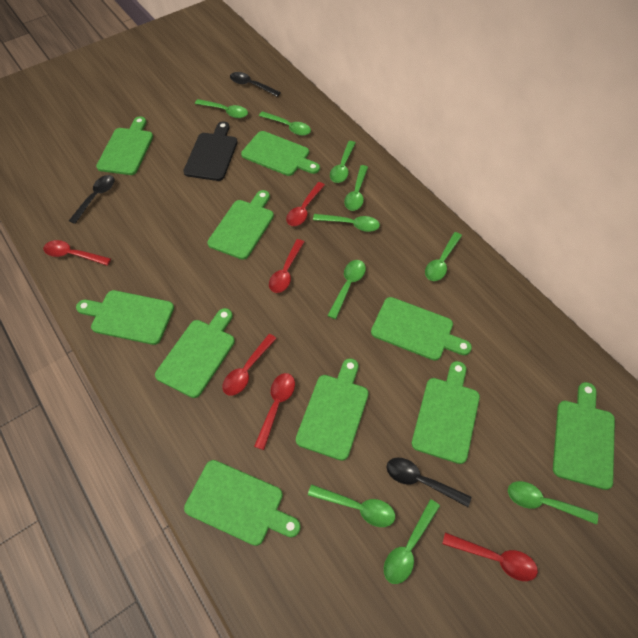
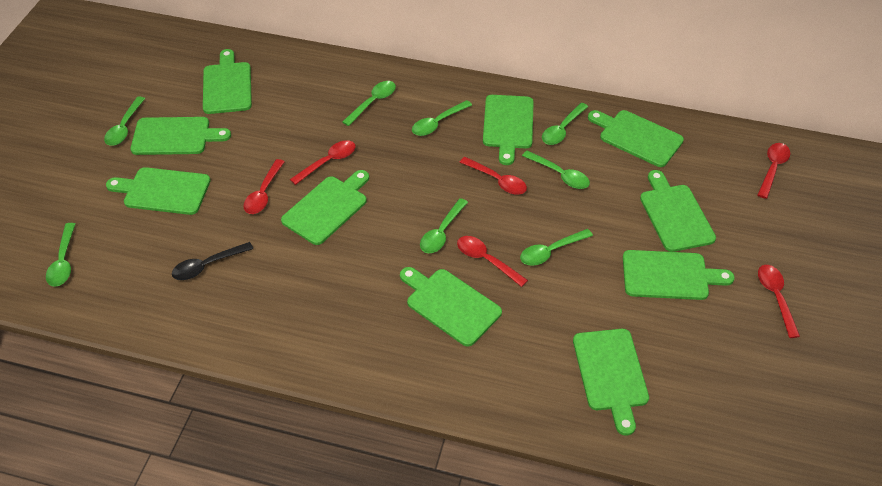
black cutting board: [183,121,238,181] = 1 -> none = 0
black spoon: [69,175,115,224] [230,72,281,97] [386,458,471,507] = 3 -> [172,242,253,280] = 1
green spoon: [195,99,248,118] [259,111,311,136] [308,484,395,527] [313,214,380,232] [327,260,366,319] [330,141,356,183] [344,165,368,211] [384,499,440,584] [425,232,462,281] [508,481,598,525] = 10 -> [46,223,75,287] [104,96,145,146] [342,81,396,126] [412,100,472,136] [420,198,468,253] [520,229,593,266] [522,150,590,189] [542,103,588,145] = 8

